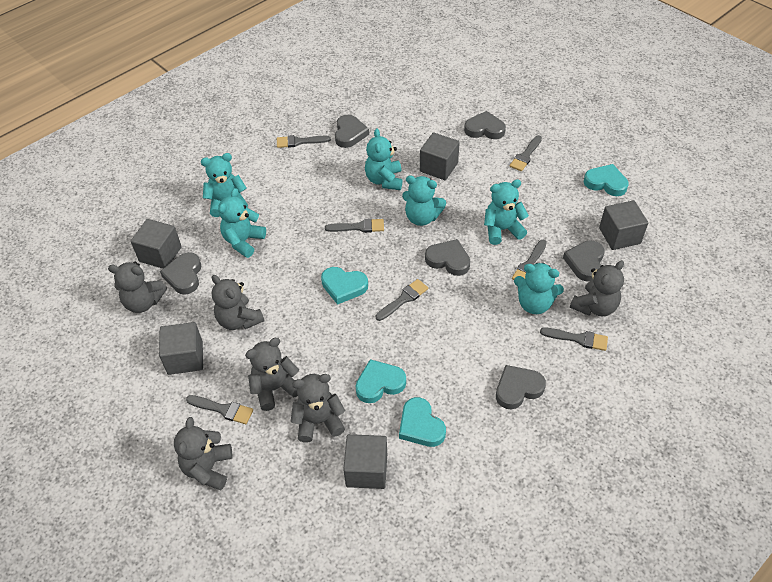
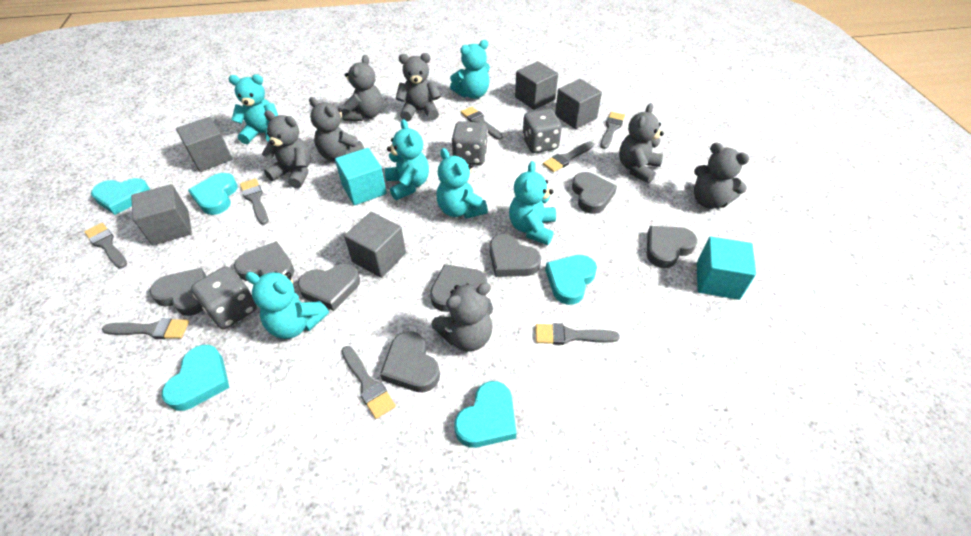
grey brush: [186,395,253,424] [277,135,331,148] [325,219,384,233] [376,279,428,321] [509,135,542,171] [512,240,547,280] [540,328,608,351] = 7 -> [84,223,127,269] [102,318,189,339] [240,178,268,225] [341,346,396,419] [461,107,503,140] [535,323,620,345] [543,141,594,172] [600,112,625,149] = 8
grey dice: none = 0 -> [191,266,257,329] [451,121,488,165] [522,109,562,153] = 3
grey heart: [160,252,201,295] [335,115,369,148] [425,239,470,276] [464,111,506,139] [496,365,546,410] [563,240,605,282] = 6 -> [149,268,206,316] [234,241,294,281] [298,263,360,311] [380,331,440,392] [430,264,487,312] [490,234,541,277] [572,172,617,214] [647,226,697,268] = 8
grey teddy bear: [108,262,167,313] [174,417,233,491] [212,275,264,330] [245,338,299,411] [291,374,345,443] [570,260,624,316] = 6 -> [262,111,311,188] [309,97,364,161] [342,55,382,121] [396,53,441,121] [431,283,493,352] [619,103,664,184] [694,142,749,209] = 7
turquoise cube: none = 0 -> [335,148,386,205] [697,237,756,300] = 2
turquoise heart: [321,267,368,305] [355,359,406,403] [399,397,446,447] [584,164,629,196] = 4 -> [91,178,150,215] [162,345,230,411] [188,173,238,215] [454,381,517,448] [545,255,597,305] = 5

